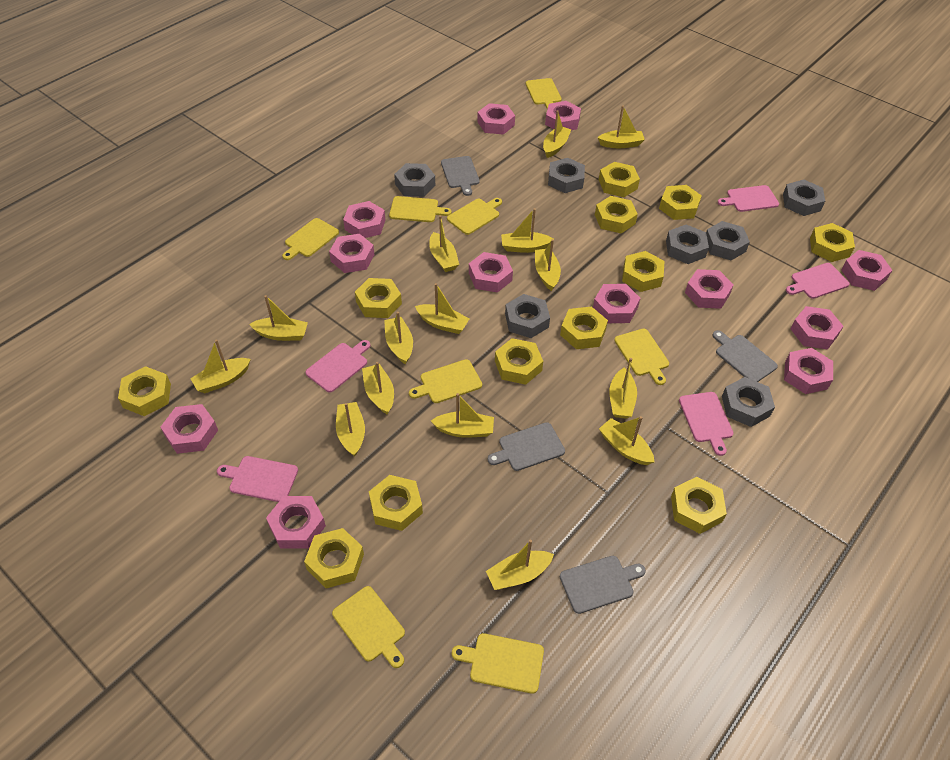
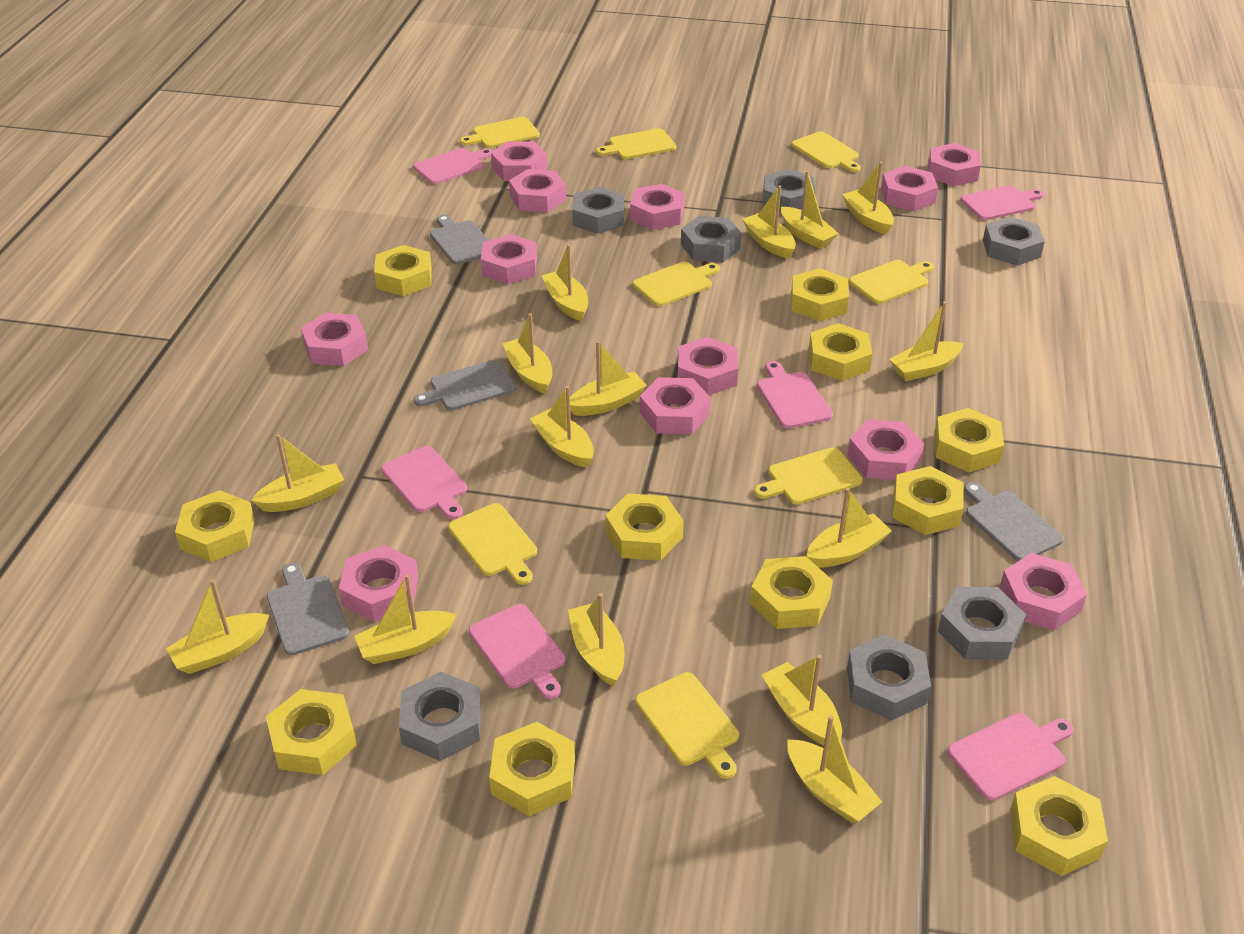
pink cutting board: [217,456,298,502] [305,340,371,392] [679,392,733,456] [718,185,779,212] [786,263,850,299] = 5 -> [381,446,467,519] [413,148,493,184] [469,604,566,699] [757,361,833,429] [947,713,1074,801] [960,185,1044,220] = 6
yellow nut: [118,366,171,416] [304,528,364,588] [355,278,402,318] [369,475,423,531] [495,338,543,385] [560,306,608,349] [595,196,638,233] [599,162,640,197] [622,251,664,292] [659,185,702,220] [671,477,727,534] [810,223,855,262] = 12 -> [175,490,255,562] [266,689,357,775] [374,245,432,296] [489,722,575,816] [605,493,684,561] [750,556,833,629] [791,268,849,321] [809,323,872,381] [892,466,964,535] [934,408,1004,472] [1010,776,1108,876] = 11

